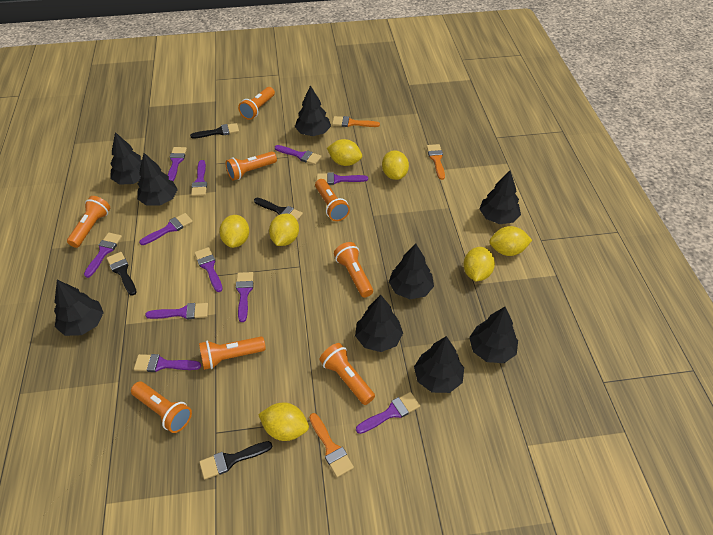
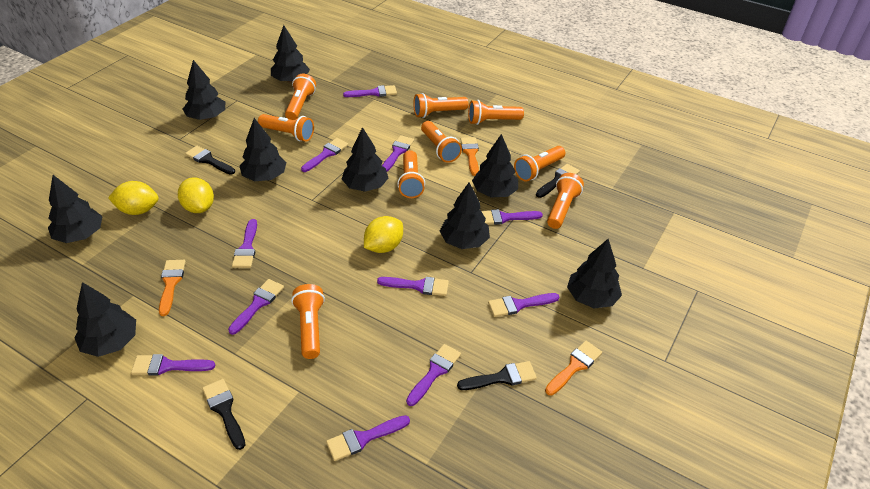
orange flashlight: [67,196,110,248] [131,382,192,433] [199,337,266,370] [226,151,277,181] [238,87,275,120] [315,179,350,221] [319,343,375,405] [334,242,373,298] = 8 -> [258,114,314,142] [285,74,316,120] [291,284,325,359] [397,150,425,198] [413,93,469,118] [421,121,462,163] [468,100,524,125] [514,146,565,181] [547,173,584,229] = 9
yellow lemon: [219,215,249,248] [258,402,309,441] [269,214,299,246] [327,139,362,166] [382,150,409,180] [463,247,495,281] [489,226,532,256] = 7 -> [108,181,159,215] [178,177,214,213] [364,216,403,253] = 3

